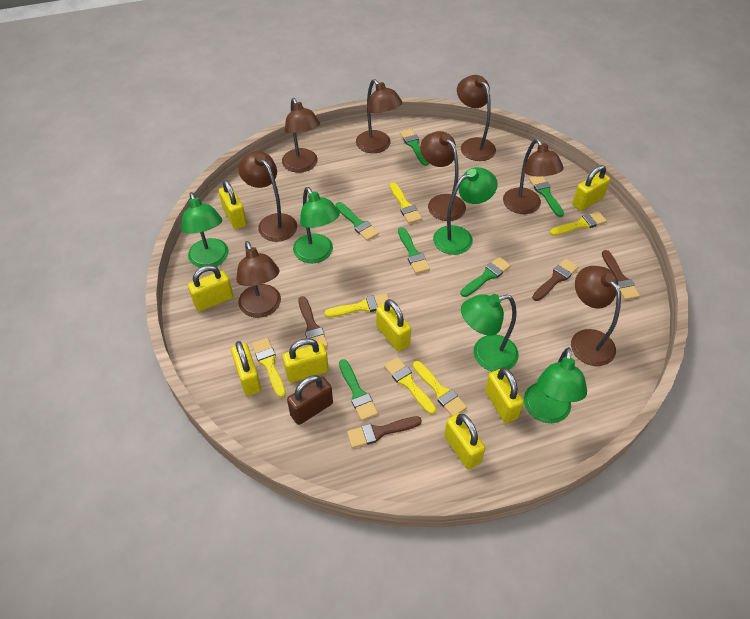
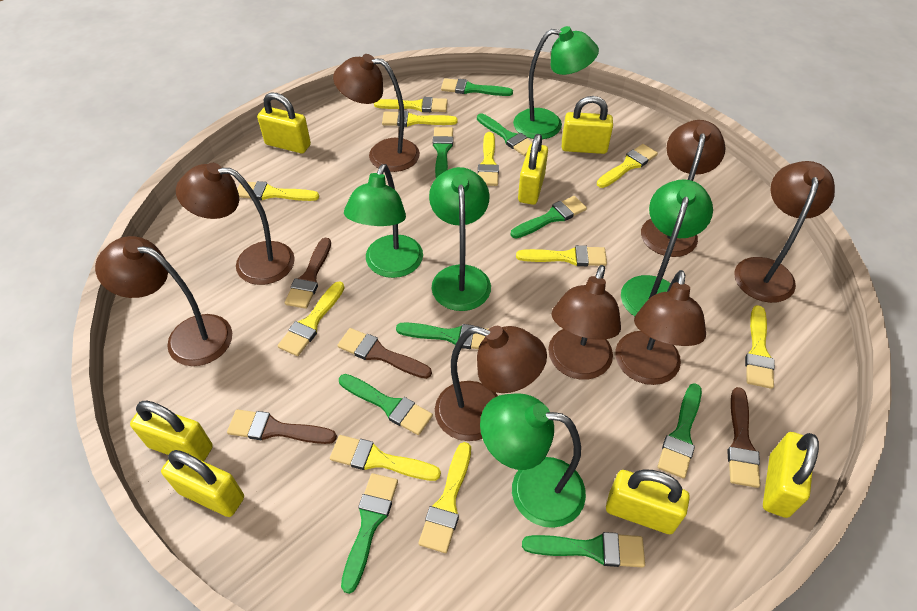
brown padlock: [287,375,333,425] = 1 -> none = 0
green brush: [336,202,379,241] [339,359,378,421] [398,227,430,274] [400,129,429,166] [460,257,511,297] [529,176,564,217] = 6 -> [339,374,433,435] [341,473,398,594] [396,322,488,349] [433,127,453,178] [441,78,513,96] [477,113,532,156] [510,196,587,238] [522,532,645,568] [657,383,702,479] = 9
yellow brush: [252,338,286,398] [324,293,389,317] [384,357,436,414] [390,182,422,224] [413,361,467,416] [550,211,607,236] = 6 -> [237,181,319,201] [278,281,345,356] [330,435,441,481] [374,97,448,112] [382,111,458,127] [418,442,471,553] [478,132,499,186] [516,245,607,266] [597,144,658,188] [745,305,775,389] = 10
yellow padlock: [188,265,233,311] [219,180,247,229] [231,341,261,396] [283,338,329,383] [376,299,411,352] [444,413,485,469] [485,368,524,423] [572,165,610,211] = 8 -> [130,401,213,461] [161,450,244,517] [257,93,311,153] [518,134,548,205] [562,96,613,154] [606,469,690,534] [763,432,819,518] = 7

